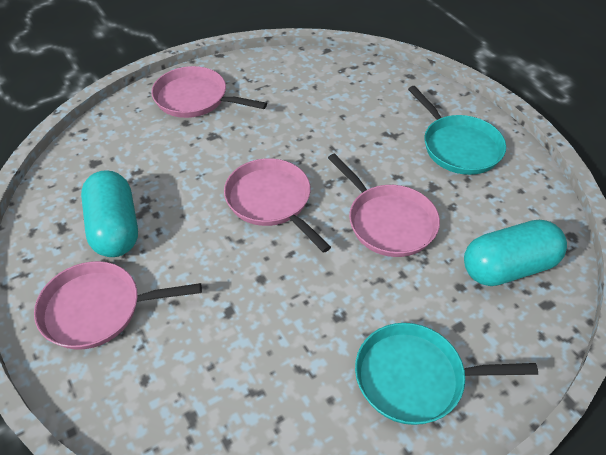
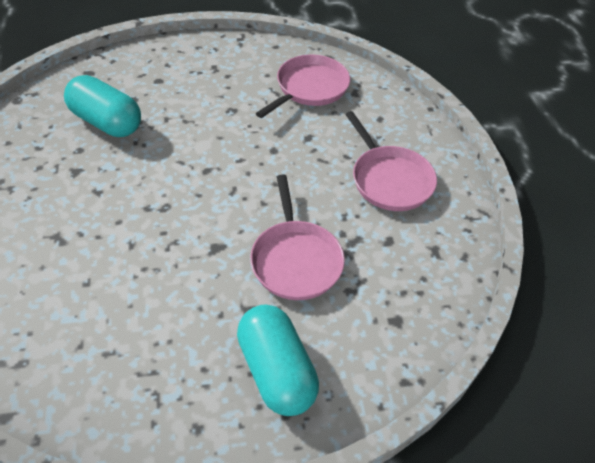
pink pan: [34,261,202,350] [151,66,267,118] [224,158,331,253] [328,153,440,257] = 4 -> [250,175,345,300] [256,55,350,118] [345,111,437,211] = 3
turquoise pan: [355,323,538,425] [408,86,506,175] = 2 -> none = 0

